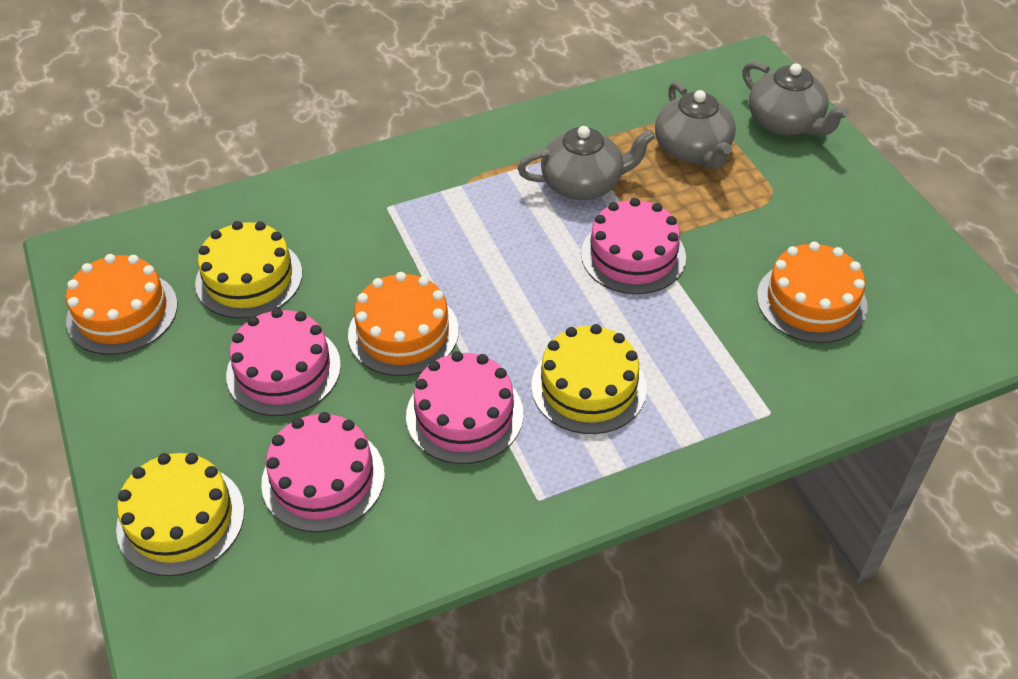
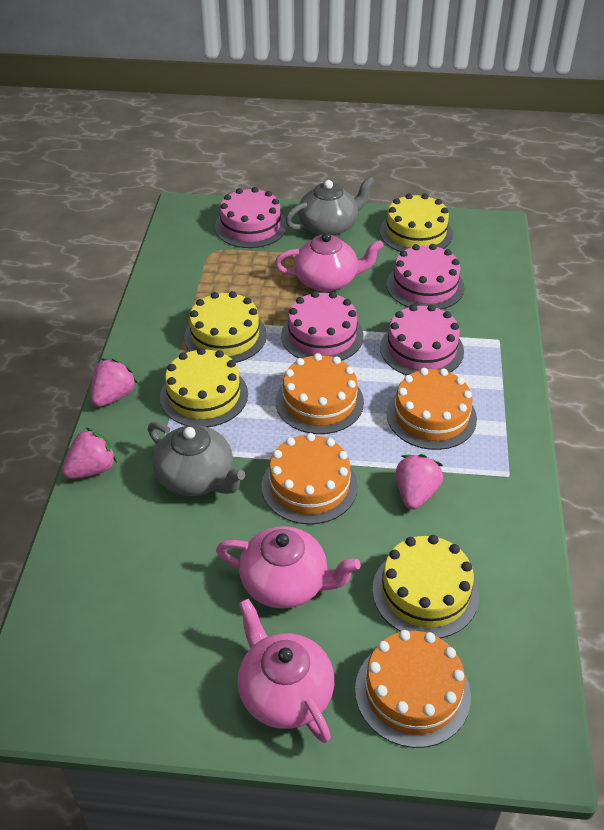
grey teapot: [518,126,655,200] [655,82,736,169] [742,62,850,136] = 3 -> [148,422,245,496] [286,176,375,236] = 2
orange cake: [66,254,178,355] [348,272,459,376] [757,242,868,343] = 3 -> [262,433,358,524] [276,353,364,434] [355,630,471,748] [387,368,477,450] = 4
pink strawberry: none = 0 -> [62,427,117,479] [91,358,138,407] [396,454,443,510] = 3
pink teapot: none = 0 -> [216,526,361,608] [238,598,335,743] [275,232,383,292] = 3
yellow cake: [116,453,244,576] [195,221,302,319] [531,324,647,434] = 3 -> [160,347,248,427] [184,291,267,363] [372,535,479,638] [380,193,453,252] = 4

